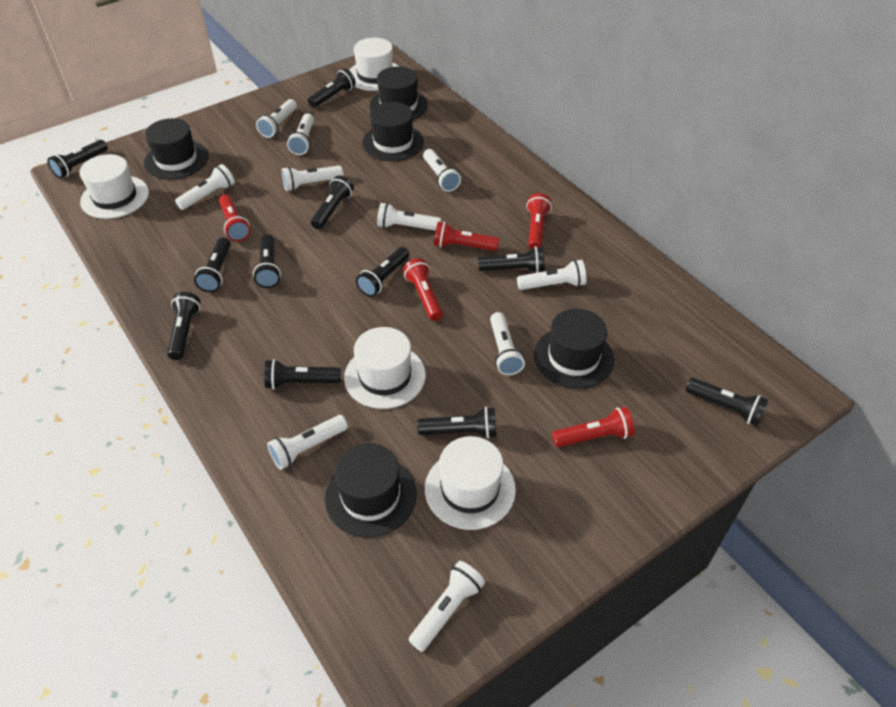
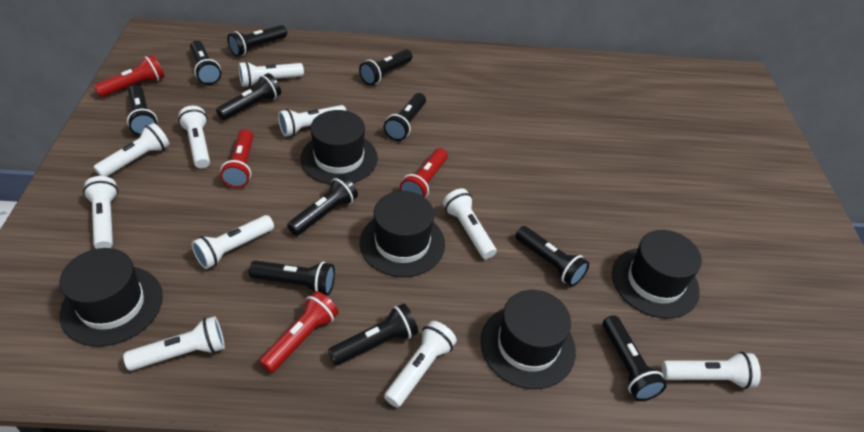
red flashlight: [219,194,250,242] [403,258,443,321] [434,222,499,251] [526,193,552,249] [552,407,635,447] = 5 -> [94,55,165,98] [220,129,253,188] [259,291,339,373] [400,148,448,198] = 4
white hat: [79,154,149,219] [344,327,426,409] [349,38,399,91] [425,436,516,530] = 4 -> none = 0

